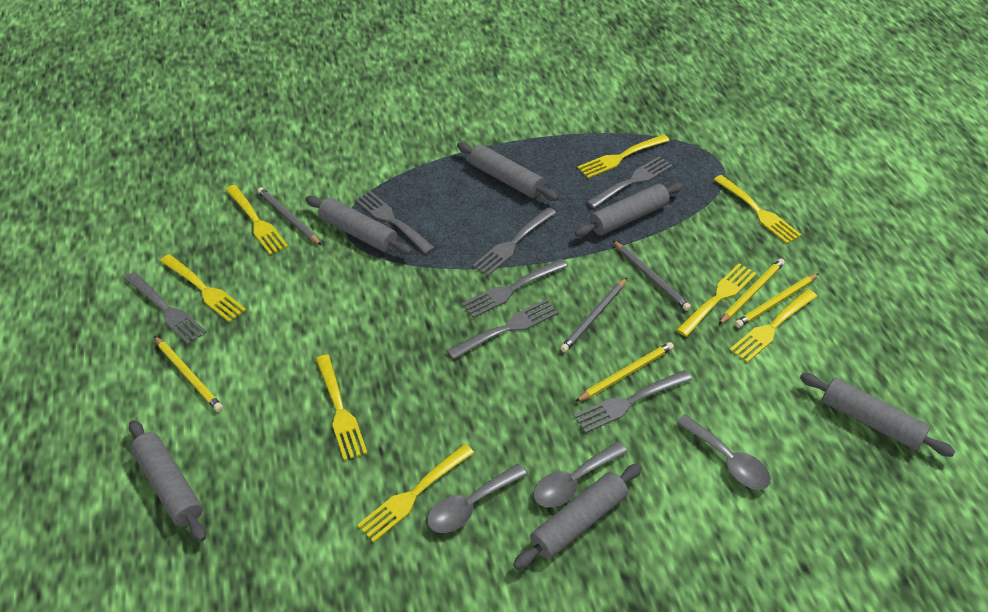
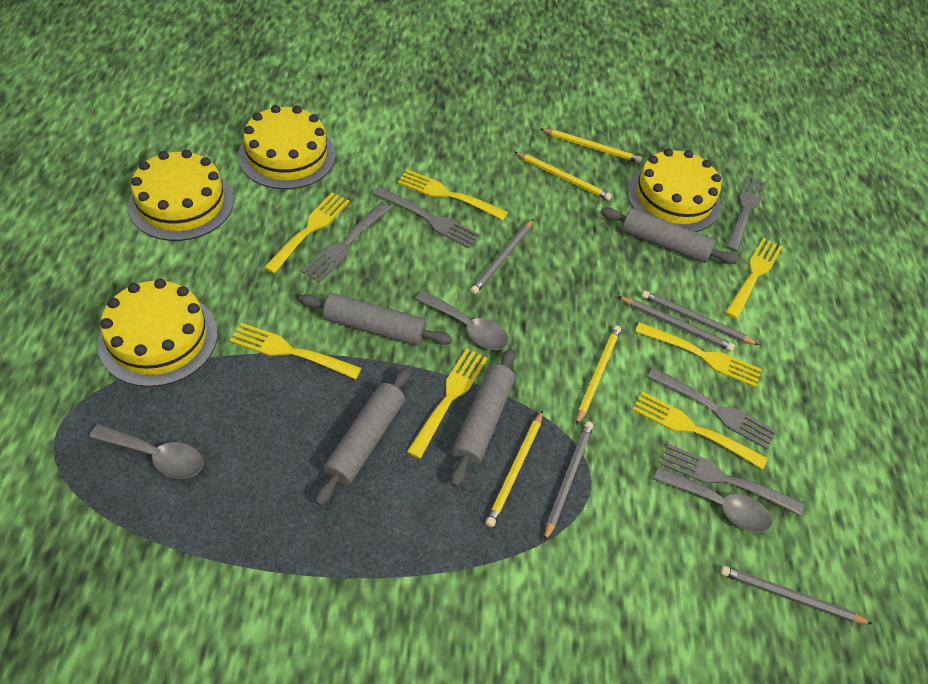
grey fork: [124,272,207,345] [354,191,435,254] [447,299,558,360] [462,259,568,318] [472,207,556,276] [573,370,692,433] [587,156,673,208] = 7 -> [302,202,391,283] [372,186,480,248] [647,367,776,449] [661,444,804,516] [725,175,767,252] = 5
grey pencil: [257,187,321,245] [560,278,627,352] [613,241,691,311] = 3 -> [470,219,534,294] [544,421,593,542] [617,296,735,351] [642,291,759,345] [720,566,873,624] = 5
grey rolling pin: [129,420,206,542] [306,196,412,255] [457,142,559,201] [513,463,642,570] [575,183,683,237] [800,373,955,457] = 6 -> [299,293,452,346] [315,367,410,506] [450,348,515,487] [601,207,738,264] = 4
yellow cake: none = 0 -> [97,278,217,387] [128,150,234,241] [238,105,335,189] [627,149,721,232] = 4
yellow fork: [160,254,246,322] [225,185,288,255] [316,354,367,461] [357,444,474,542] [577,134,670,178] [676,263,757,337] [713,175,801,244] [730,289,817,363] = 8 -> [229,323,361,379] [264,192,349,274] [398,169,508,220] [407,348,488,459] [633,392,768,469] [635,322,762,388] [725,238,782,319] = 7

